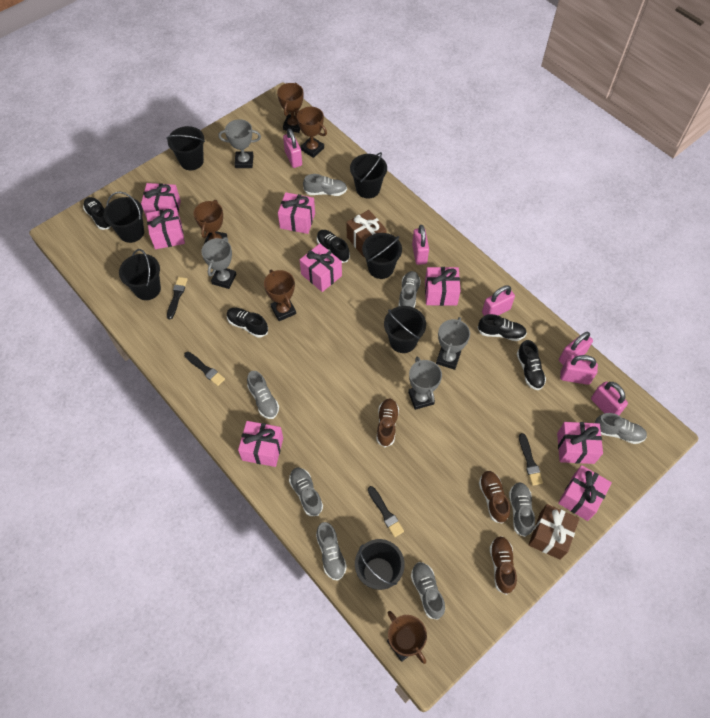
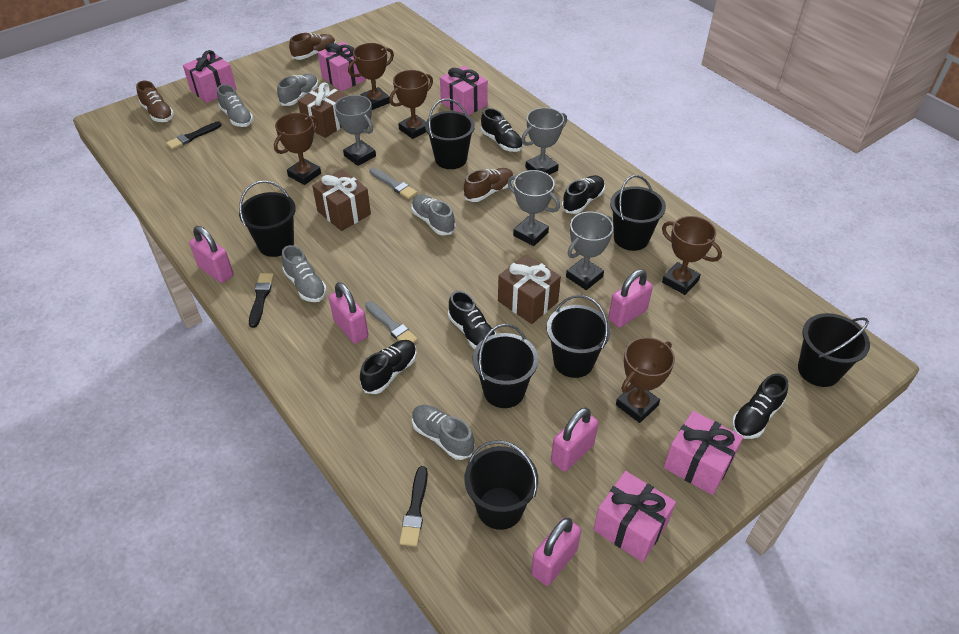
black brush: [167,277,188,319] [184,352,225,386] [368,486,404,537] [519,433,543,486] = 4 -> [166,121,222,149] [249,273,274,328] [399,466,428,546] = 3
brown gift: [346,210,387,257] [528,504,579,560] = 2 -> [298,82,347,138] [312,169,371,231] [498,254,561,324] = 3
grey brush: none = 0 -> [365,301,418,343] [369,168,417,199] = 2
grey shoe: [247,371,279,419] [289,467,323,516] [303,174,347,196] [316,522,347,581] [398,271,421,308] [411,562,445,620] [509,482,535,537] [595,413,647,444] = 8 -> [217,84,253,127] [277,73,318,106] [281,245,327,302] [411,195,456,235] [412,405,475,460] = 5
pink gift: [141,183,181,218] [146,208,185,249] [238,421,283,467] [278,192,315,234] [300,244,342,292] [425,267,461,306] [557,422,603,464] [558,465,612,521] = 8 -> [183,50,237,103] [318,42,366,91] [440,66,488,115] [593,471,676,562] [664,411,743,495] = 5
pink padlock: [283,128,302,168] [412,225,429,265] [482,285,515,316] [559,332,593,365] [560,355,598,385] [591,381,628,415] = 6 -> [189,226,233,283] [329,282,368,344] [531,517,581,586] [551,408,598,472] [608,269,653,328] = 5

